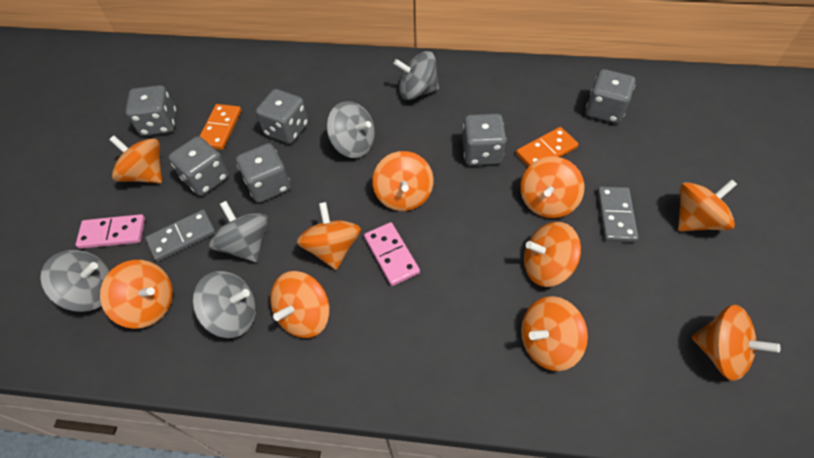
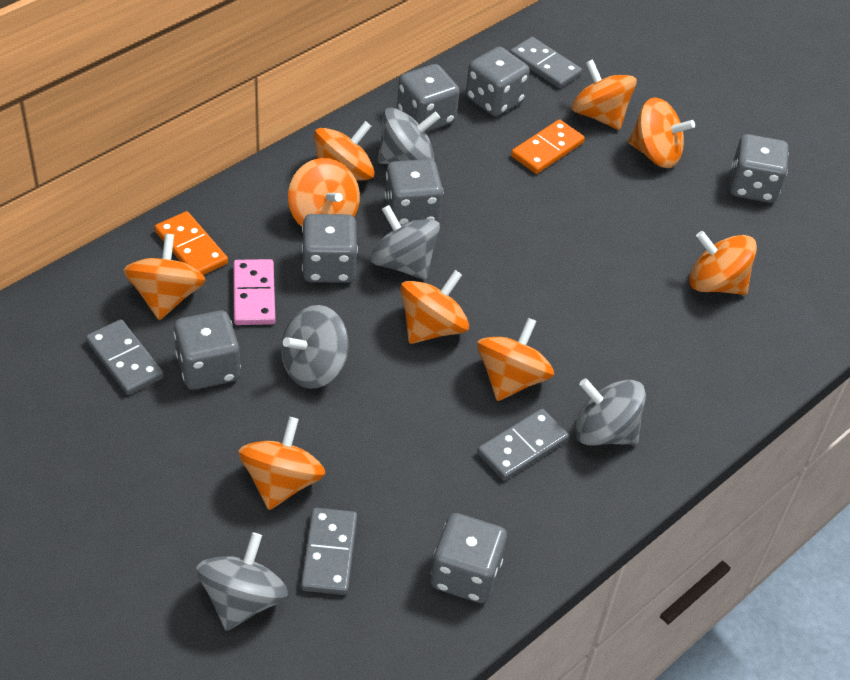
grey dice: [125,85,177,136] [168,136,229,196] [236,143,291,203] [256,89,309,144] [462,114,507,166] [585,69,636,124] = 6 -> [173,310,241,390] [302,214,358,283] [385,159,443,225] [397,64,460,132] [431,513,507,603] [466,46,530,117] [730,134,789,203] = 7
grey domino: [145,210,216,262] [597,187,638,242] = 2 -> [86,319,164,395] [301,508,357,595] [477,409,569,480] [510,37,582,89] = 4
orange spinning top: [100,260,173,329] [109,136,162,183] [270,271,330,338] [297,202,361,270] [372,151,434,211] [520,157,584,218] [521,296,588,371] [524,222,581,287] [678,179,737,231] [692,305,780,381] = 10 -> [123,233,206,320] [238,417,325,510] [288,158,360,227] [314,121,375,181] [400,270,469,344] [477,318,554,401] [571,59,637,130] [628,97,695,168] [689,231,757,295] = 9
pink domino: [76,214,145,249] [364,222,420,286] = 2 -> [233,259,275,325] = 1

